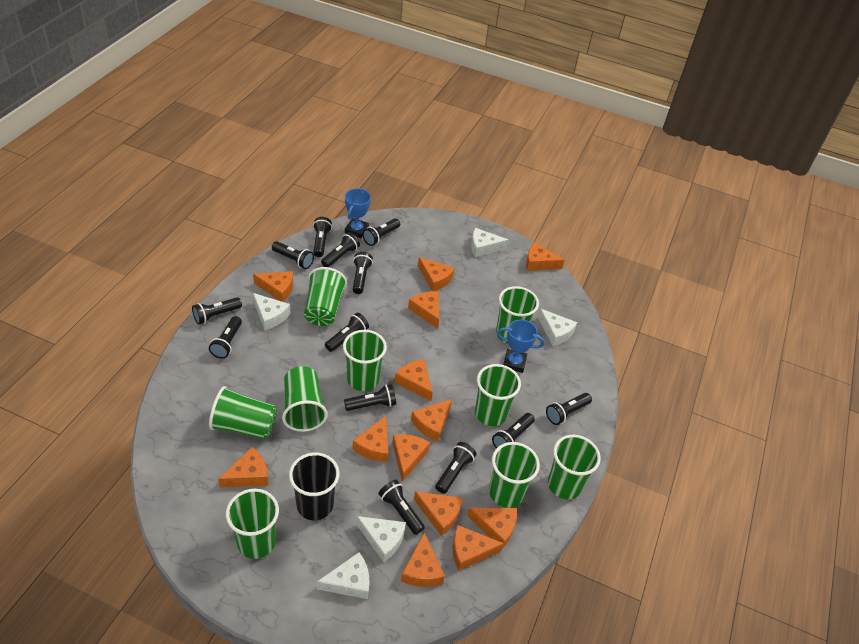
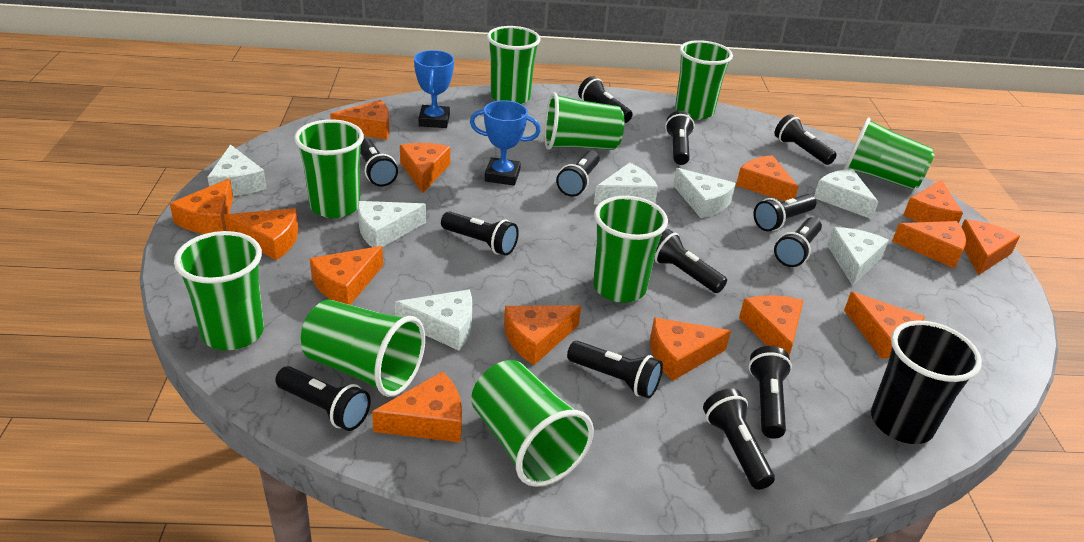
orange cheese: [218,447,269,487] [253,271,293,302] [353,416,389,462] [392,434,430,482] [395,359,433,401] [401,532,445,587] [408,291,439,329] [411,399,452,441] [414,491,463,536] [418,257,454,291] [453,525,504,571] [467,508,517,549] [526,242,565,271] = 13 -> [170,178,233,234] [224,208,298,260] [310,246,383,305] [330,100,390,140] [372,371,462,442] [400,143,450,193] [504,306,581,365] [650,318,731,381] [736,155,798,201] [739,295,804,355] [844,292,925,359] [892,221,966,269] [903,180,963,223] [961,219,1020,275] = 14
white cheese: [253,293,290,330] [317,552,370,599] [356,516,406,562] [471,228,509,257] [538,309,577,346] = 5 -> [207,144,267,196] [358,201,426,247] [395,290,472,351] [594,163,658,204] [673,168,736,218] [814,169,878,219] [827,227,889,286] = 7

